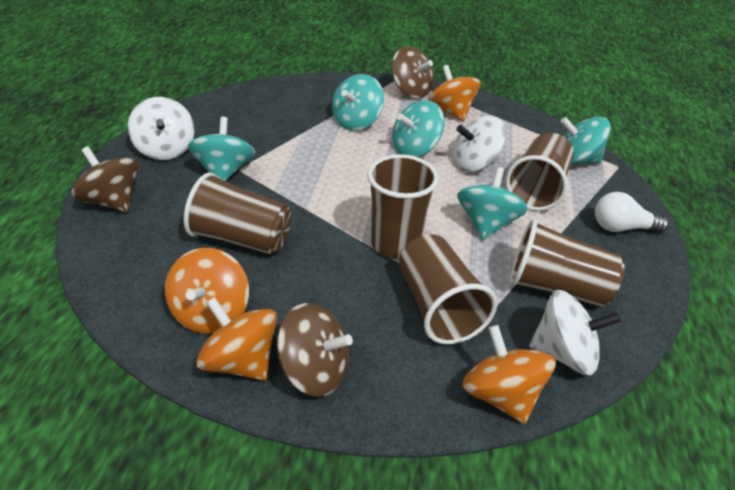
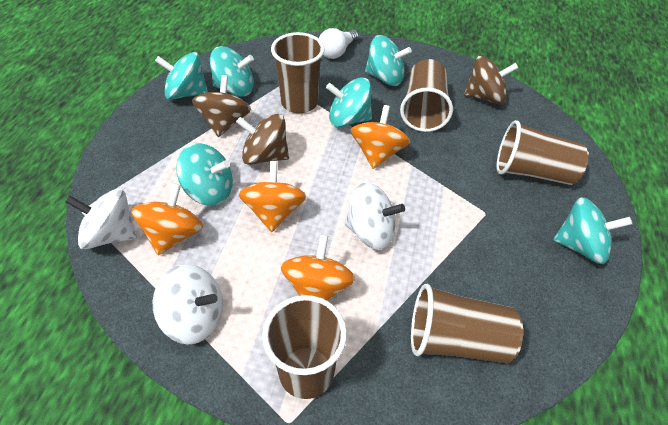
turquoise spinning top: [188,117,255,181] [332,74,384,131] [392,100,444,157] [457,167,528,240] [561,117,611,165] = 5 -> [155,52,208,100] [176,143,233,206] [210,46,254,97] [326,77,372,127] [365,35,412,86] [553,197,632,264] = 6

